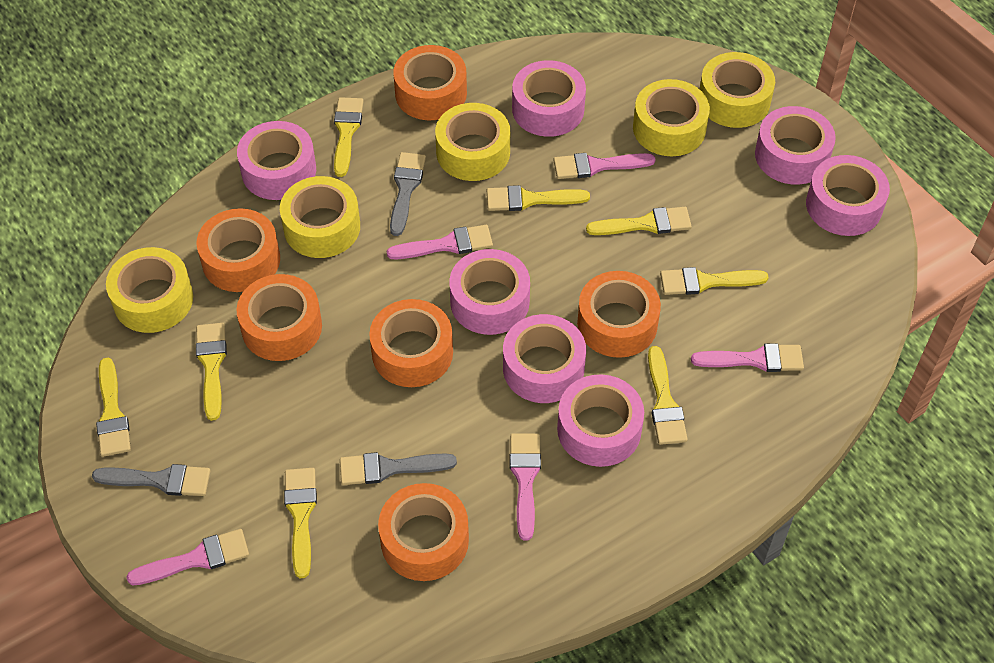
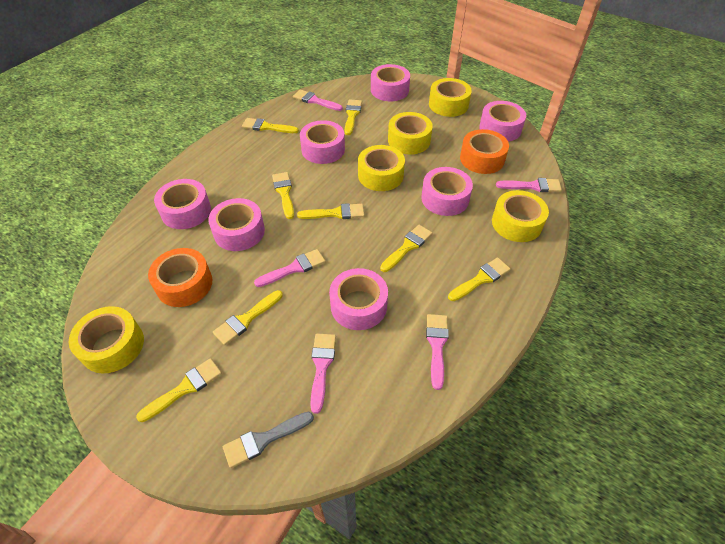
grey brush: [92,464,210,496] [340,452,457,485] [390,152,426,236] = 3 -> [223,412,314,468] = 1
orange tape: [196,208,280,292] [237,274,322,361] [369,299,453,387] [378,483,469,581] [393,45,467,120] [577,271,661,358] = 6 -> [148,248,212,307] [460,129,509,174] = 2

